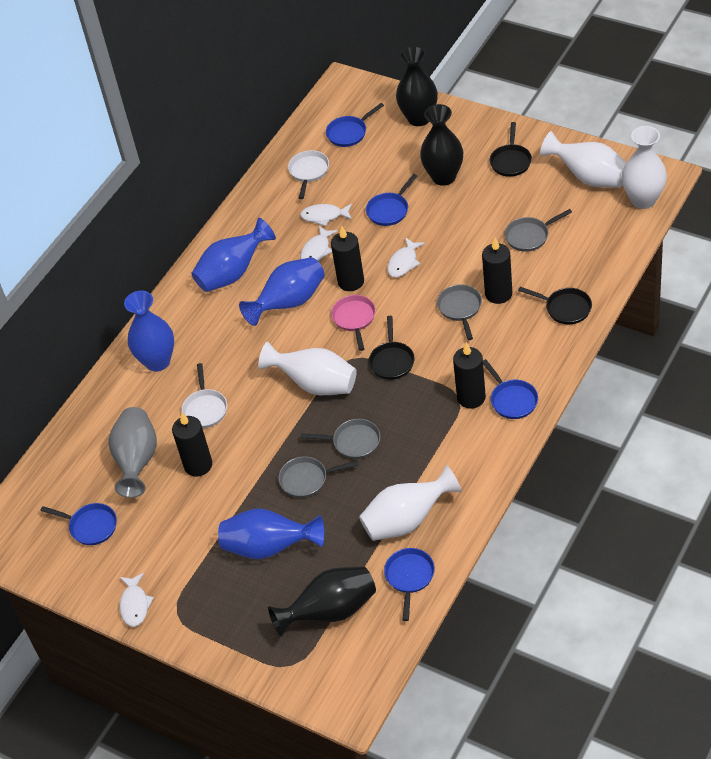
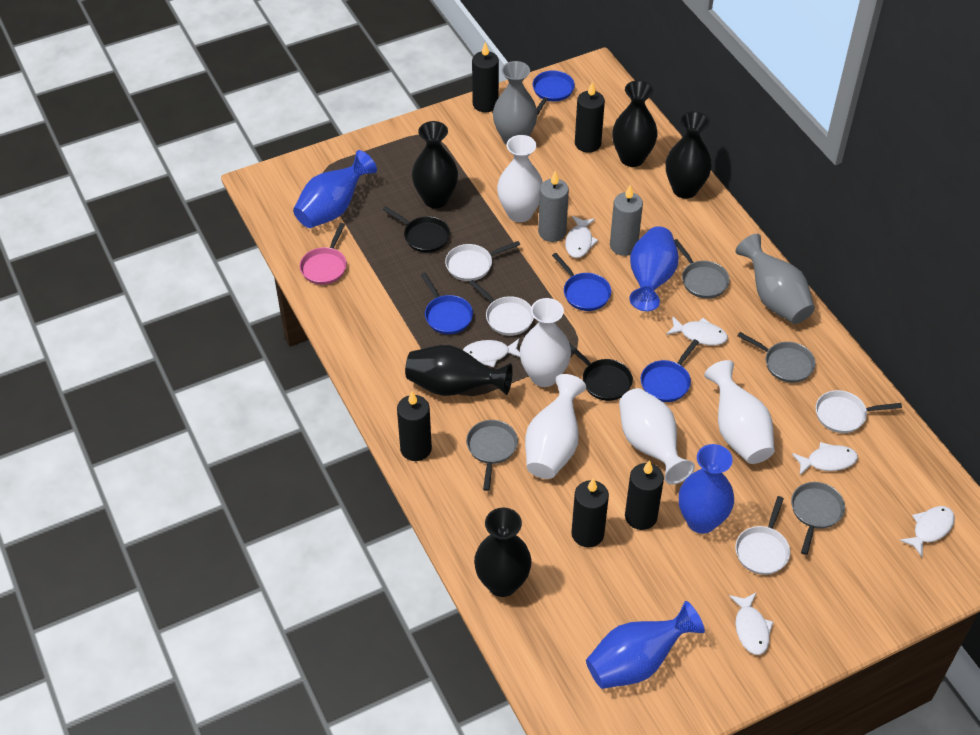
black candle: [172,413,212,477] [331,226,364,291] [453,342,486,409] [482,238,512,304] = 4 -> [397,391,432,461] [472,42,499,112] [571,478,609,548] [575,82,605,153] [625,460,664,530] = 5
black pan: [369,316,415,380] [490,122,532,177] [518,287,592,325] = 3 -> [382,206,450,253] [569,343,633,401] = 2
black vase: [268,566,376,637] [396,46,438,126] [420,104,463,186] = 3 -> [405,345,513,396] [412,121,458,208] [474,508,532,597] [612,80,658,167] [666,111,712,199] = 5
blue pan: [40,503,117,545] [326,103,384,147] [366,174,417,226] [384,548,435,621] [483,359,538,419] = 5 -> [421,273,473,334] [533,70,575,114] [552,253,611,311] [641,339,699,402] = 4
grey candle: none = 0 -> [538,171,569,242] [610,185,643,256] = 2
grey vase: [108,407,157,498] = 1 -> [493,61,538,144] [736,234,815,324] = 2
white fish: [119,573,154,627] [300,204,352,226] [300,226,338,261] [387,237,425,278] = 4 -> [463,339,520,367] [565,216,598,258] [666,316,728,345] [729,592,773,655] [792,442,858,475] [899,506,955,557] = 6
white pan: [182,363,227,428] [288,150,329,199] = 2 -> [445,241,520,281] [469,280,534,336] [735,496,790,575] [816,390,902,433] = 4
white vase: [258,342,357,395] [359,465,462,541] [540,131,626,188] [622,126,667,209] = 4 -> [497,135,543,222] [520,298,571,387] [525,374,586,479] [619,388,695,484] [704,360,775,464] = 5

